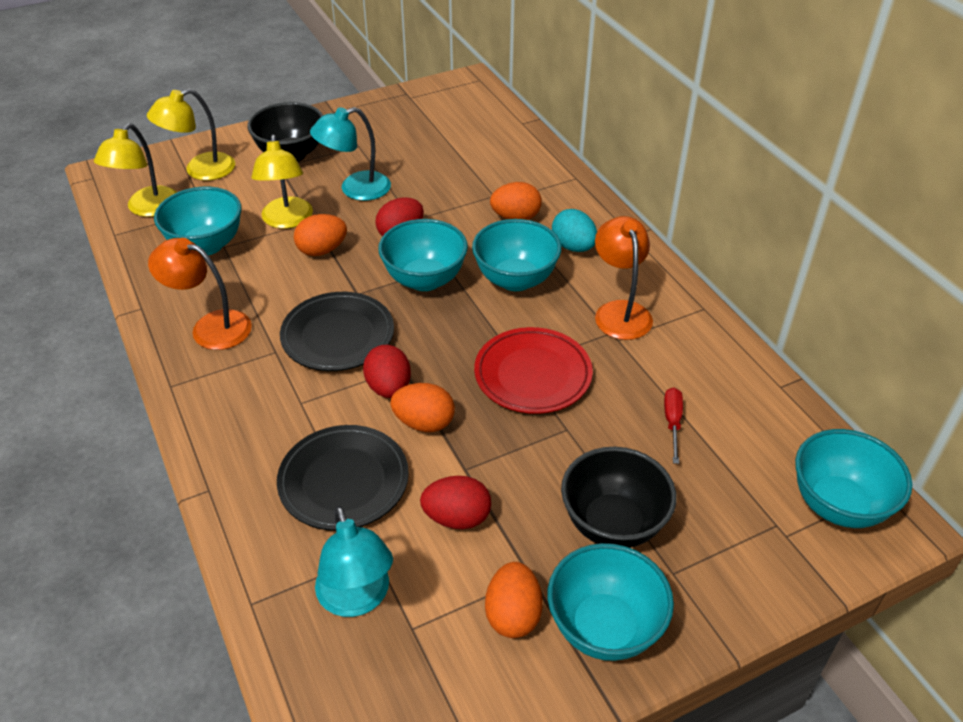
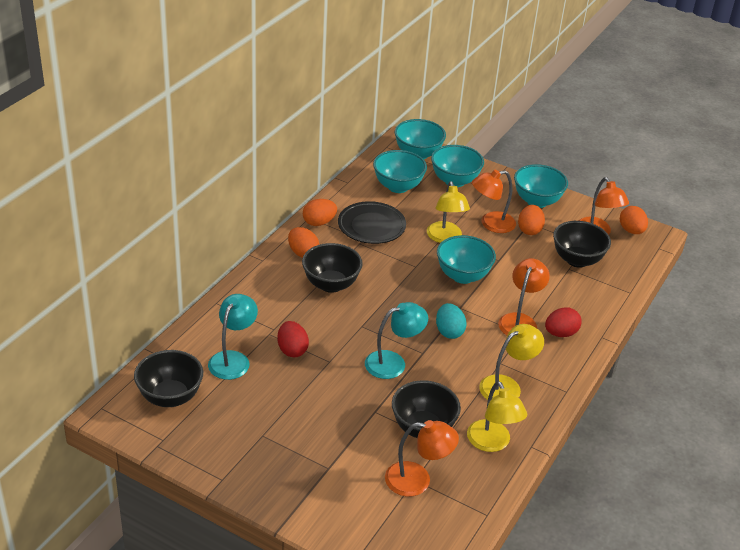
black bowl: [247,102,323,162] [561,447,677,548] = 2 -> [134,350,203,407] [302,243,363,293] [392,380,461,438] [553,221,611,268] = 4
black plate: [277,425,409,531] [280,292,394,371] = 2 -> [338,201,406,244] = 1
orange lamp: [148,238,252,350] [595,216,653,340] = 2 -> [385,420,459,496] [472,170,516,233] [498,258,550,335] [578,177,629,235] = 4
red egg: [363,345,411,398] [375,197,424,236] [420,476,491,529] = 3 -> [277,321,309,357] [545,307,582,337] = 2
red plate: [474,327,593,414] = 1 -> none = 0
red screwdriver: [664,387,683,464] = 1 -> none = 0

